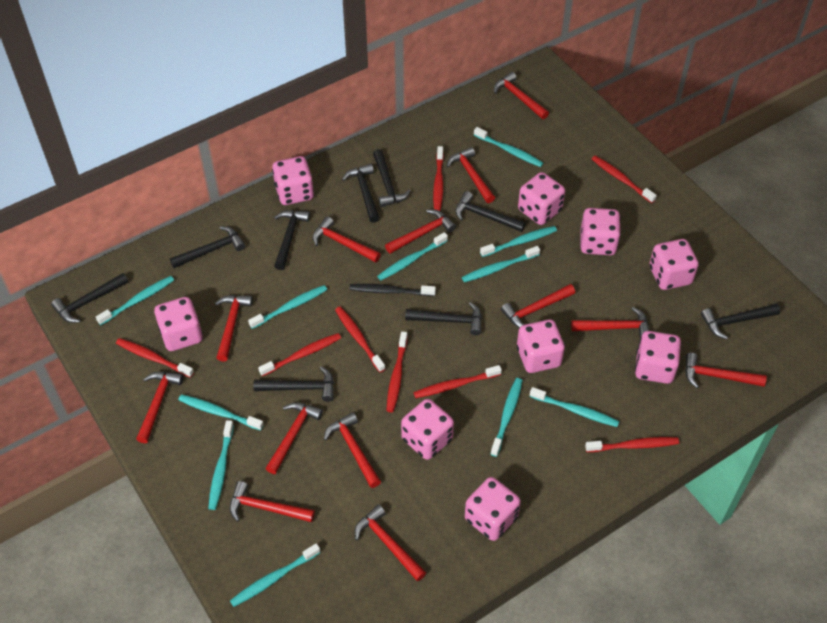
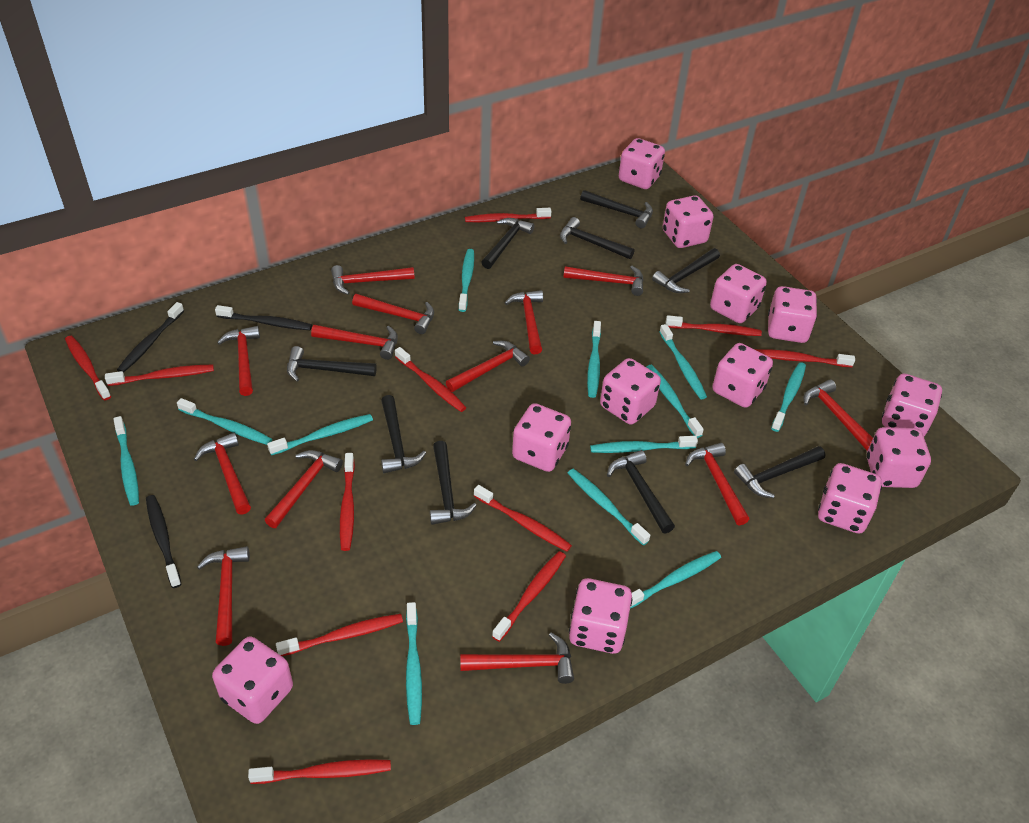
black toothbrush: [350,284,436,296] = 1 -> [117,302,184,373] [146,495,181,588] [215,305,312,330] = 3
pink dice: [154,297,203,351] [272,156,314,205] [401,399,454,460] [465,477,521,541] [517,319,565,373] [518,172,565,225] [581,208,621,255] [635,331,681,384] [649,239,699,290] = 9 -> [212,636,293,724] [512,403,571,472] [569,578,632,654] [600,358,661,424] [619,138,665,189] [663,195,713,248] [710,264,767,323] [712,343,773,408] [768,286,817,343] [818,463,882,534] [867,427,931,488] [882,373,942,436] = 12
red toothbrush: [116,338,194,378] [258,333,341,376] [335,307,385,372] [386,331,408,412] [413,365,502,398] [433,146,444,211] [585,437,679,452] [592,156,657,203] = 8 -> [65,336,111,401] [105,365,214,386] [248,759,391,784] [276,614,403,656] [340,453,355,551] [395,347,467,412] [465,208,551,222] [474,485,572,551] [492,551,566,642] [666,315,762,336] [755,349,855,367] = 11
turquoise toothbrush: [96,276,174,325] [178,394,264,431] [208,420,234,510] [230,543,321,607] [248,285,327,329] [377,232,448,280] [462,246,540,282] [474,127,543,167] [480,226,557,257] [491,378,523,457] [530,387,619,427] = 11 -> [113,416,139,506] [177,398,272,445] [267,414,373,456] [406,602,422,725] [459,249,474,312] [568,469,650,545] [587,321,601,398] [590,436,698,453] [630,551,721,609] [646,365,704,438] [659,324,707,399] [771,362,806,432] = 12

